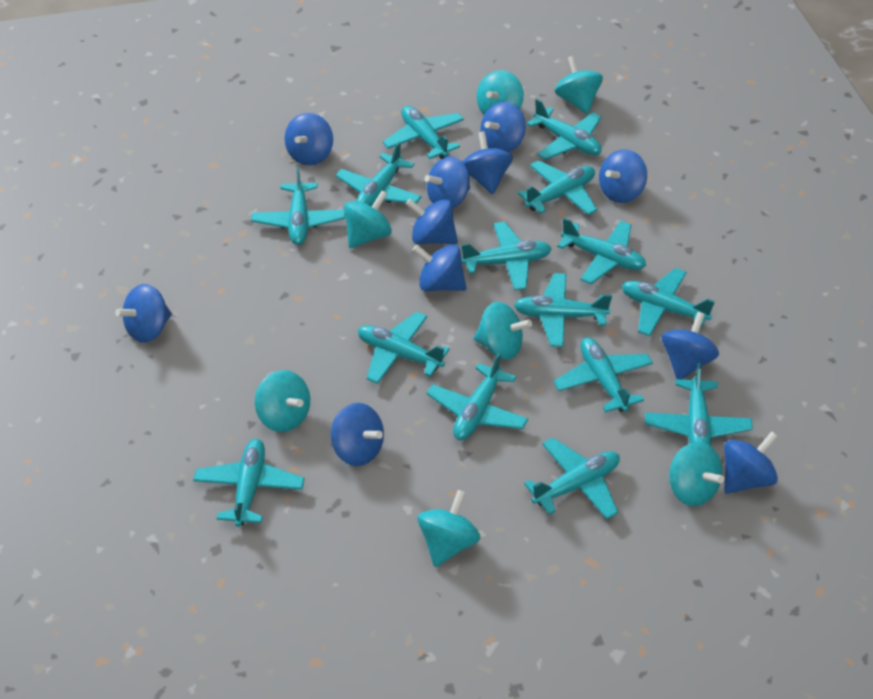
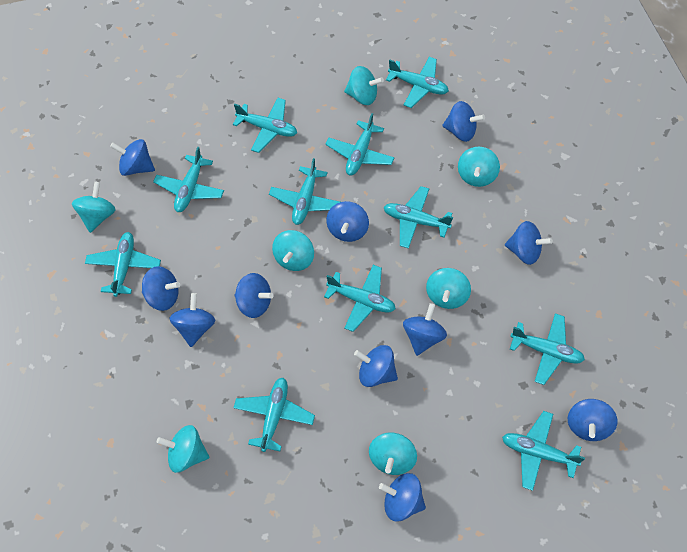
turquoise plane: [193,439,305,527] [251,167,345,245] [336,141,422,207] [358,312,450,384] [383,106,464,159] [427,352,528,440] [461,222,552,290] [514,273,612,347] [518,160,597,215] [524,438,620,519] [526,99,602,160] [553,337,653,413] [557,218,646,284] [622,268,715,336] [645,363,753,446] = 15 -> [85,232,161,297] [153,147,224,212] [233,98,297,153] [234,378,315,452] [269,158,340,225] [324,265,396,332] [325,113,395,176] [384,186,453,249] [386,57,449,108] [502,411,585,491] [510,313,585,385] = 11

